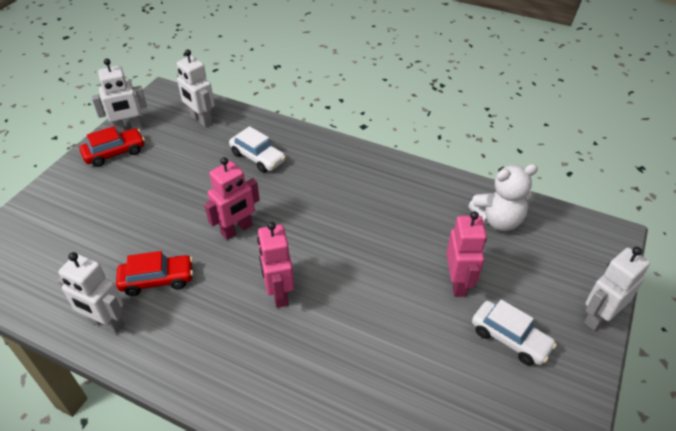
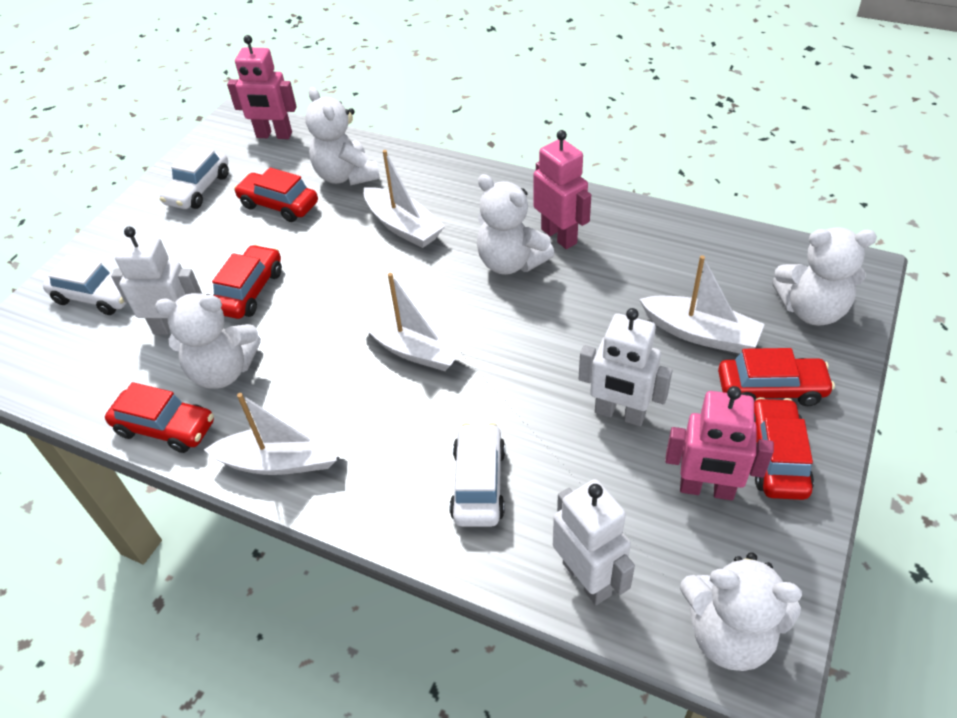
red car: [79,126,145,167] [116,251,193,296] = 2 -> [105,382,214,453] [212,245,282,319] [234,168,318,222] [718,348,835,406] [754,397,814,500] = 5
white boat: none = 0 -> [204,393,340,475] [357,273,467,371] [364,150,445,248] [639,255,765,354] = 4
white car: [229,126,286,173] [472,299,557,366] = 2 -> [43,255,127,315] [160,146,229,209] [449,423,505,527] = 3
white robot: [58,252,124,334] [92,59,147,133] [177,49,215,127] [584,247,650,331] = 4 -> [111,227,202,335] [553,479,635,605] [579,308,672,426] = 3
white teddy bear: [468,164,538,231] = 1 -> [155,293,261,389] [305,87,380,185] [477,174,555,275] [680,552,802,671] [772,227,877,326] = 5

